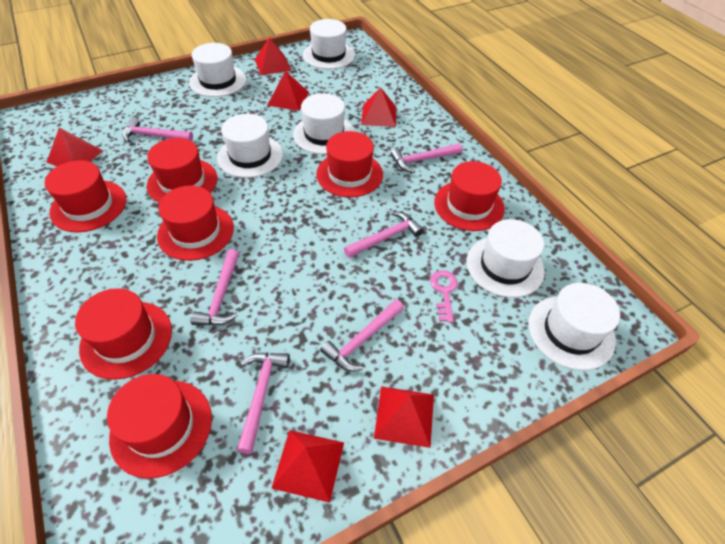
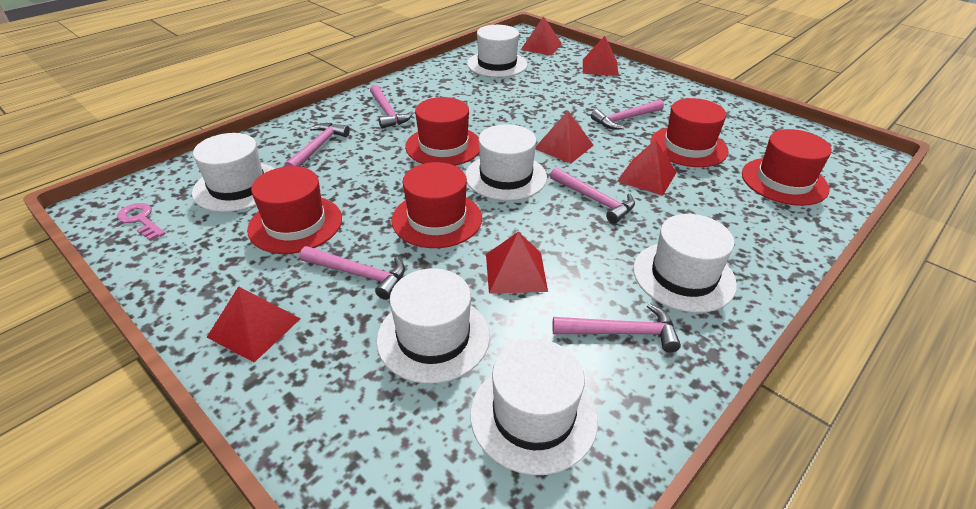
red hat: [44,160,126,232] [75,288,172,380] [107,374,212,479] [147,138,218,203] [157,186,234,261] [316,131,383,197] [434,161,505,231] = 7 -> [247,166,342,254] [391,162,482,248] [405,97,479,166] [650,98,729,167] [742,129,832,206] = 5

